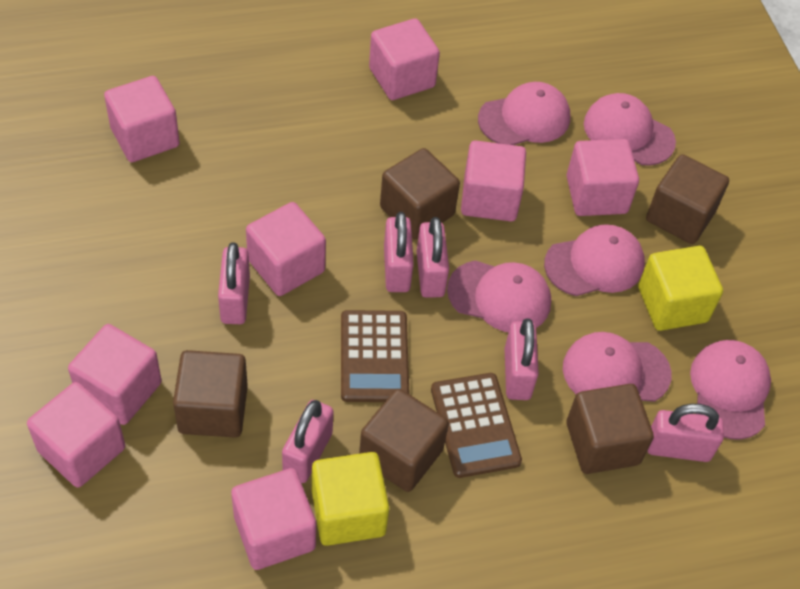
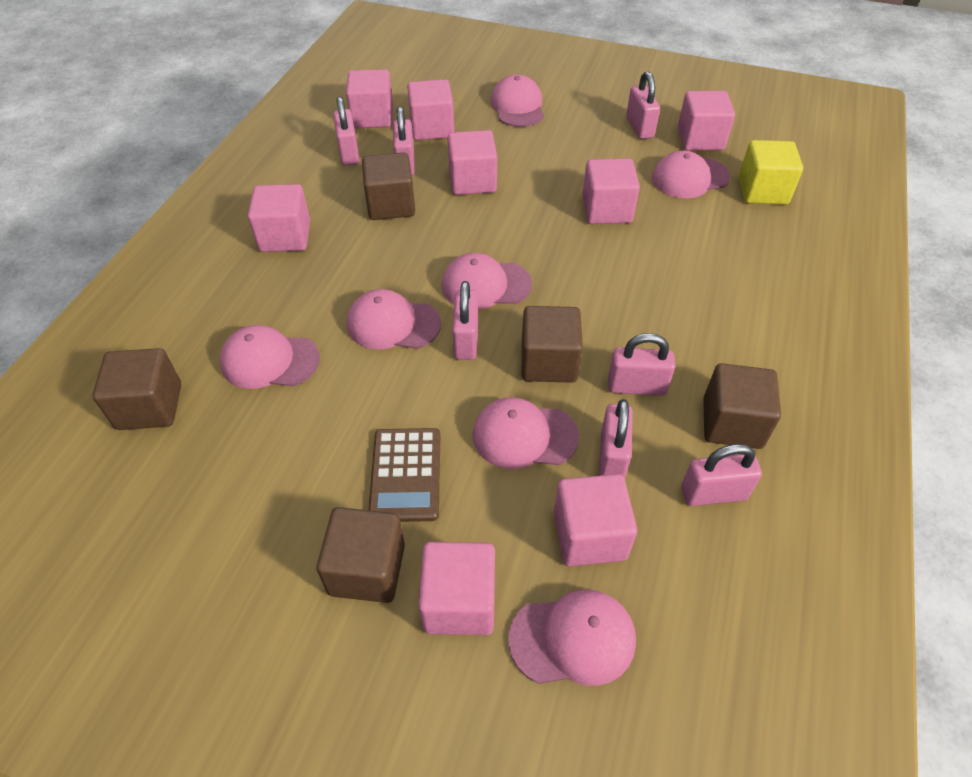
brown calculator: [341,310,409,402] [431,373,522,478] = 2 -> [368,428,440,522] = 1
pink cap: [447,260,551,332] [478,82,570,145] [544,224,645,296] [563,332,672,402] [584,93,676,166] [690,340,771,440] = 6 -> [220,325,320,389] [347,289,441,349] [441,253,532,309] [473,397,579,469] [491,75,544,127] [509,590,636,686] [652,151,730,199] = 7
pink padlock: [218,242,250,324] [282,400,333,483] [384,212,414,292] [417,217,449,298] [504,318,539,400] [647,404,724,462] = 6 -> [333,96,360,166] [393,107,415,175] [452,281,478,360] [599,399,633,479] [608,333,675,396] [626,71,660,139] [681,444,762,506] = 7
yellow cube: [312,452,389,546] [638,246,723,331] = 2 -> [738,140,803,205] = 1

